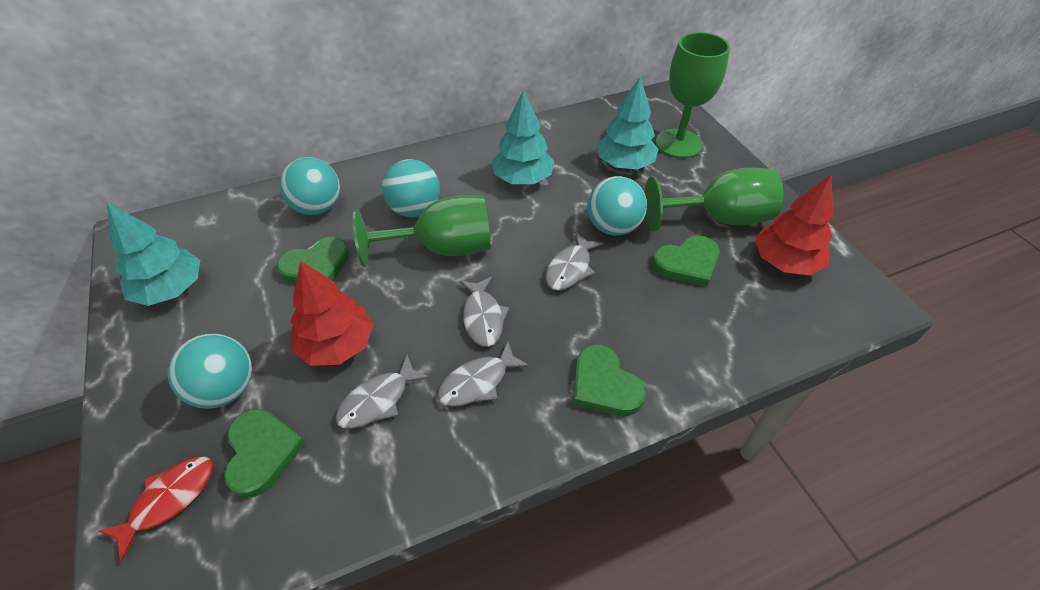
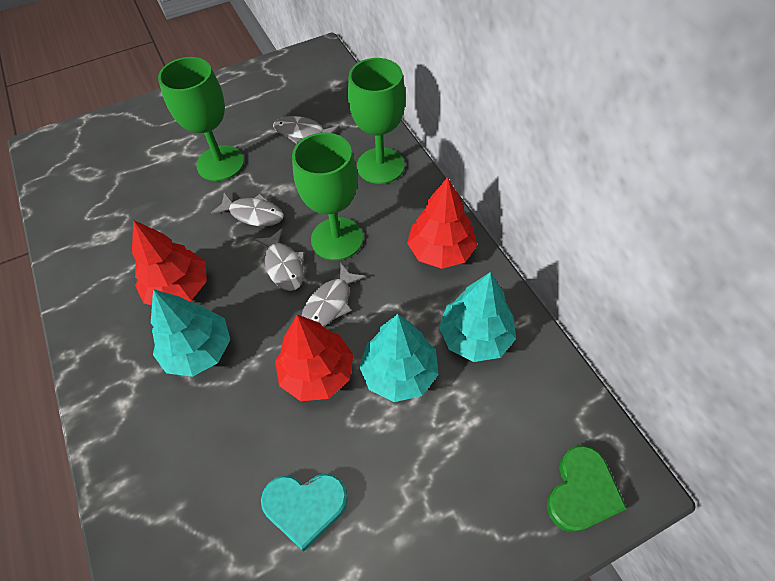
green heart: [224,409,306,498] [277,237,349,284] [574,345,646,416] [653,235,719,287] = 4 -> [547,445,627,532] = 1
red fish: [98,456,213,562] = 1 -> none = 0
red tree: [290,261,374,366] [755,174,833,276] = 2 -> [132,220,207,306] [275,315,353,401] [407,177,477,269] = 3
turquoise ball: [168,334,252,409] [279,157,340,215] [382,159,440,217] [587,176,647,236] = 4 -> none = 0
turquoise heart: none = 0 -> [261,473,348,551] = 1

